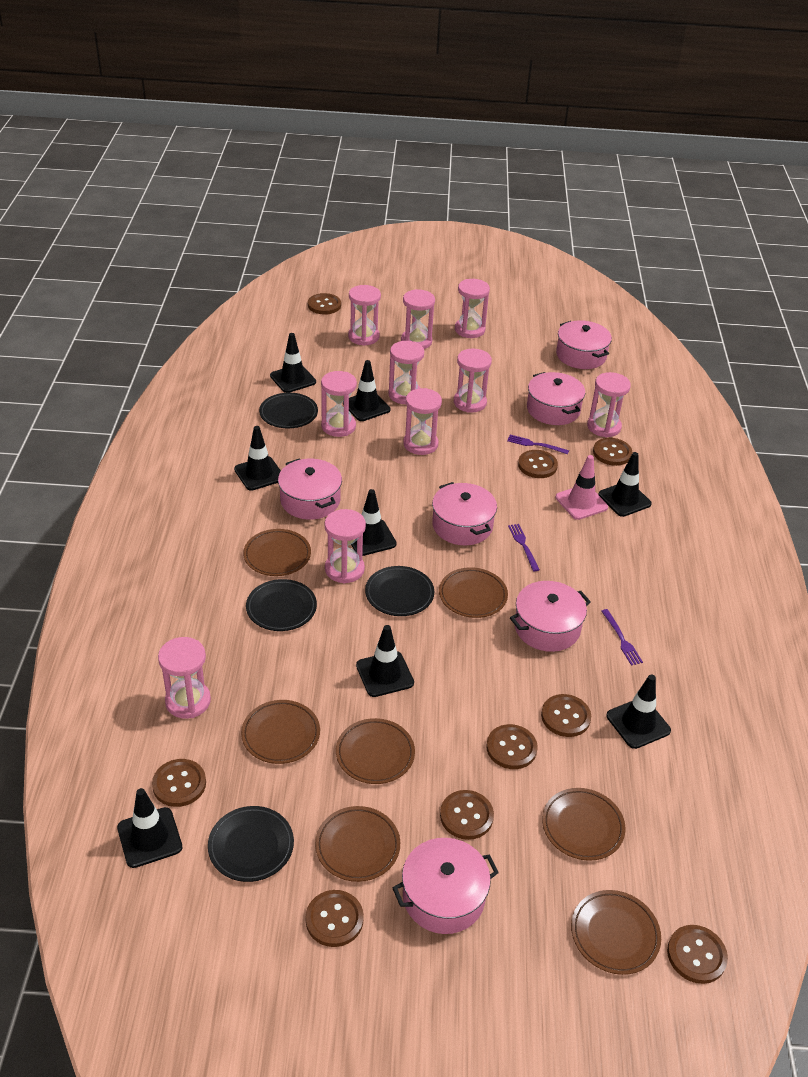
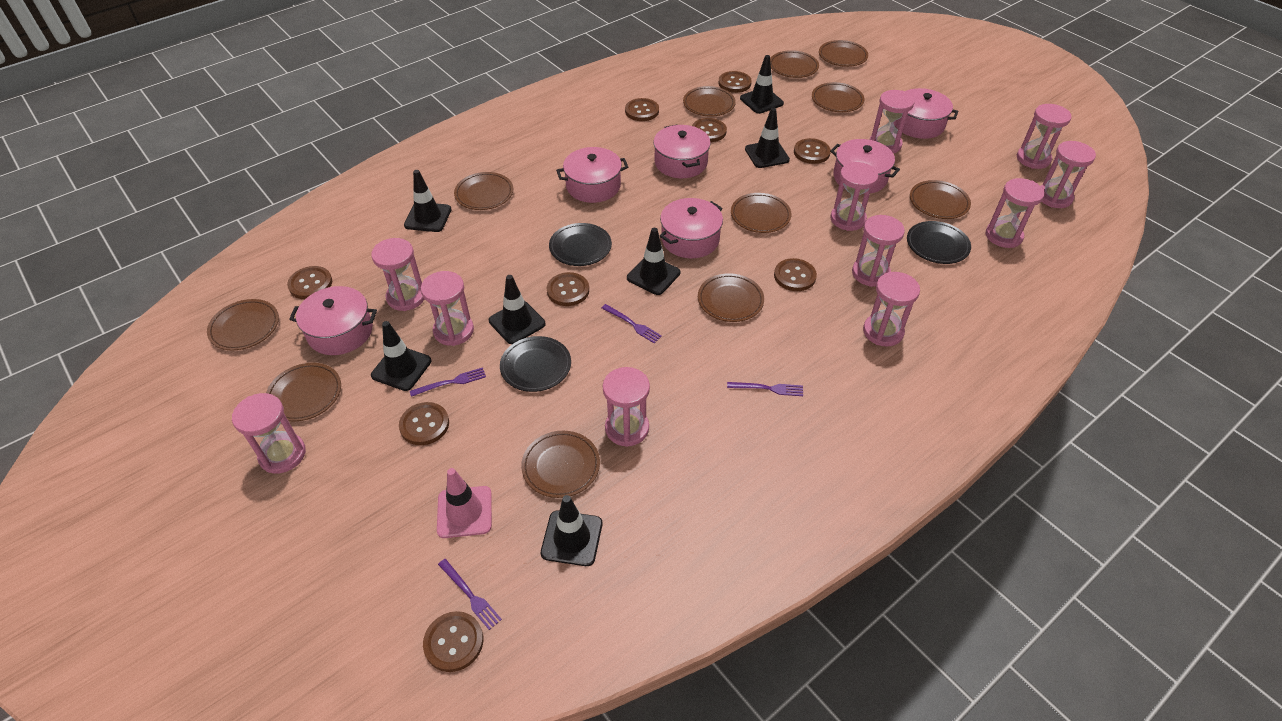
black plate: [208,806,294,882] [246,579,317,631] [259,393,318,428] [365,566,434,616] = 4 -> [500,336,571,392] [549,223,612,266] [907,221,971,264] = 3
black traffic cone: [117,788,182,868] [234,426,281,491] [270,333,316,393] [343,360,390,421] [351,489,397,556] [356,625,414,697] [599,452,652,517] [606,675,671,749] = 8 -> [371,321,432,391] [404,170,452,232] [489,275,546,344] [541,495,602,566] [627,228,680,295] [740,55,784,114] [745,108,790,168] = 7
brown plate: [241,700,320,764] [243,529,311,576] [315,806,400,882] [336,718,415,784] [439,567,508,618] [542,788,626,861] [571,890,661,975] = 7 -> [207,299,279,350] [266,363,341,421] [454,172,513,210] [521,431,600,498] [683,86,736,117] [698,273,764,322] [731,193,791,233] [770,50,819,78] [812,82,864,112] [819,40,868,67] [910,180,971,219] = 11
pink hourglass: [158,637,211,719] [321,371,357,437] [325,509,366,583] [348,285,381,346] [388,341,424,404] [401,289,435,349] [403,388,442,455] [454,348,492,413] [455,279,490,338] [587,372,631,437] = 10 -> [232,393,306,473] [371,238,424,311] [421,271,474,346] [603,367,650,447] [830,162,878,231] [852,215,905,287] [863,272,920,347] [869,90,915,154] [986,178,1044,248] [1017,104,1072,169] [1041,141,1096,208] = 11
purple fork: [507,435,569,454] [508,524,540,571] [601,609,643,666] = 3 -> [410,367,486,397] [438,559,502,630] [602,304,662,343] [727,382,803,396] = 4

